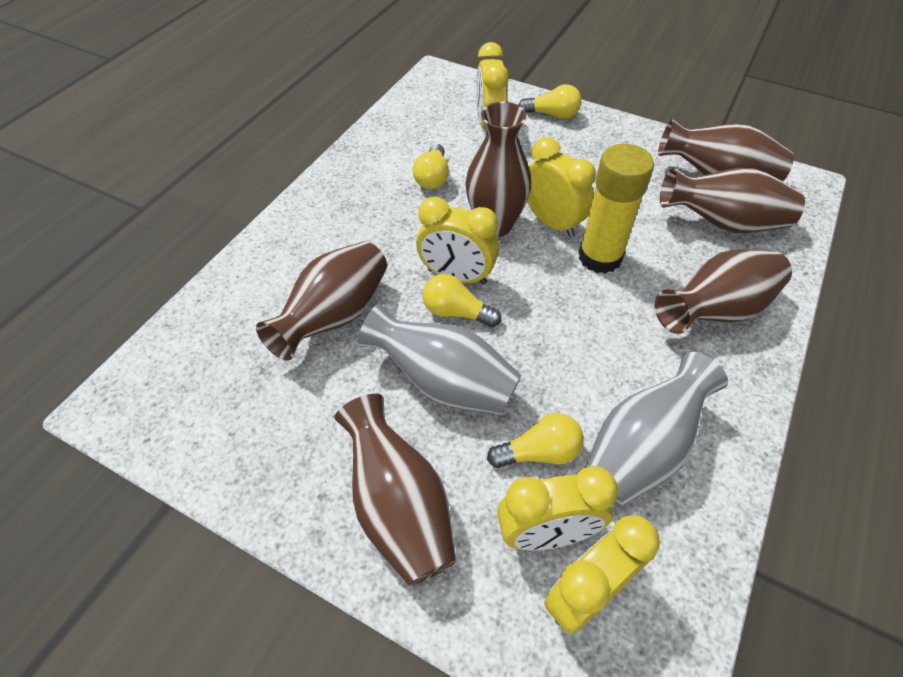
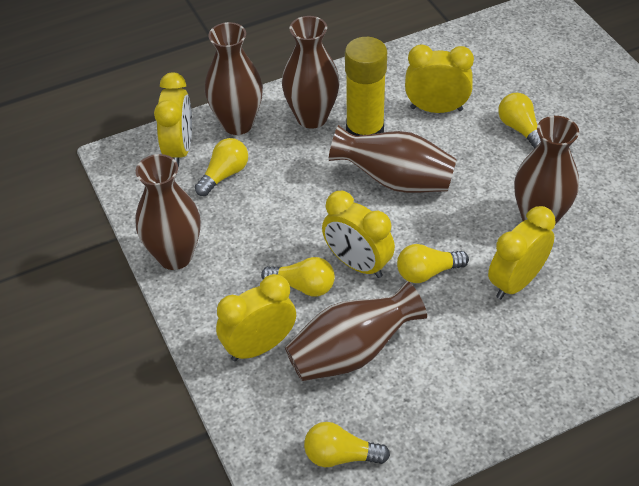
grey vase: [358,303,521,415] [585,352,728,508] = 2 -> none = 0
yellow light bulb: [413,144,449,189] [423,274,501,327] [487,413,584,468] [519,84,582,119] = 4 -> [195,138,248,196] [261,257,335,297] [304,422,390,467] [397,244,469,283] [498,93,541,149] = 5

